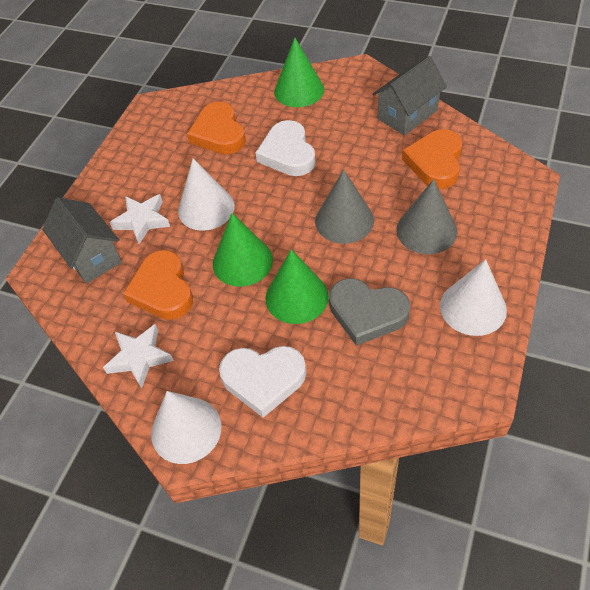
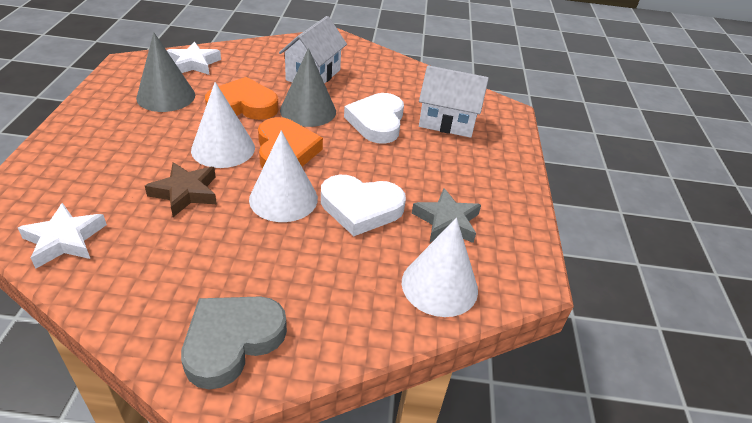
brown star: none = 0 -> [145,162,217,217] = 1
green cone: [213,213,273,287] [265,249,329,324] [274,38,324,107] = 3 -> none = 0
grey house: [42,197,122,284] [373,56,447,135] = 2 -> none = 0
grey star: none = 0 -> [412,188,481,243] = 1
orange heart: [123,250,193,320] [187,102,246,154] [402,129,463,189] = 3 -> [205,77,279,120] [258,117,323,169] = 2
white house: none = 0 -> [279,16,347,84] [419,65,489,138] = 2

